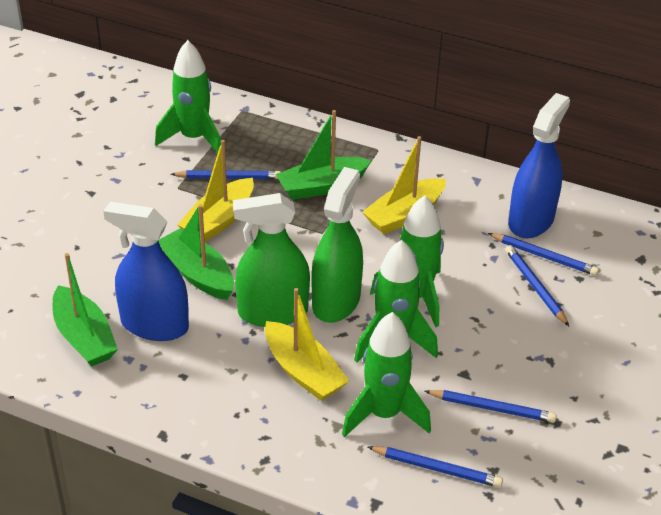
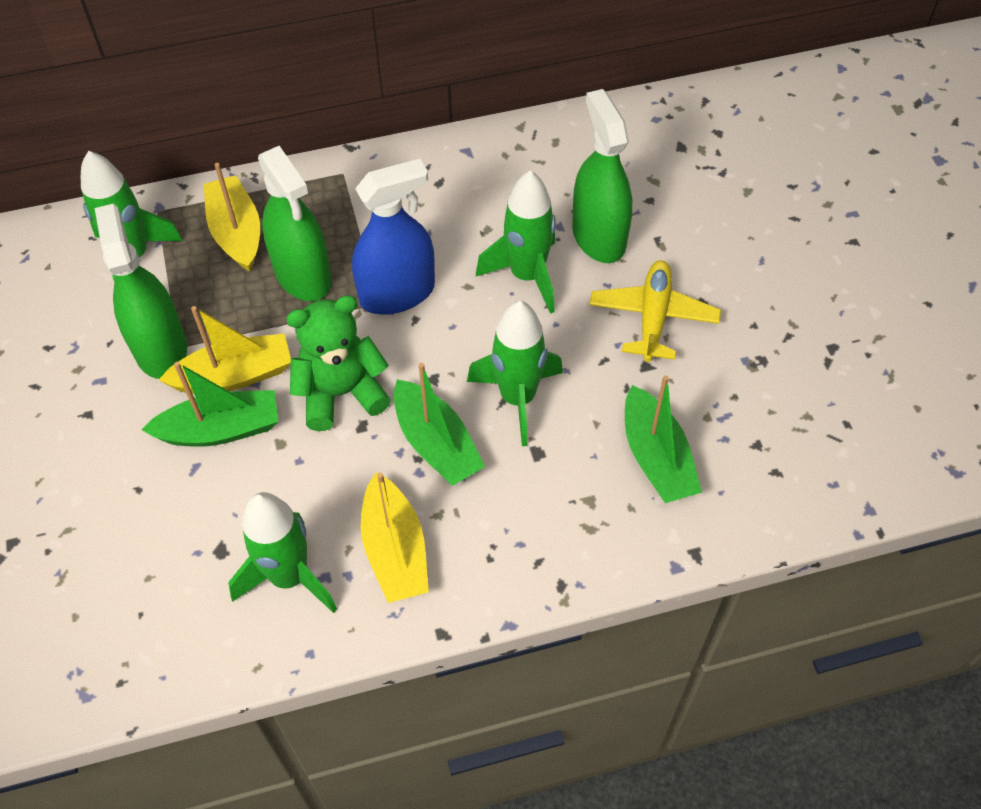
blue pencil: [171,170,281,179] [368,446,503,488] [425,390,557,423] [488,233,599,276] [505,245,569,326] = 5 -> none = 0
blue spray bottle: [103,202,189,341] [508,93,570,238] = 2 -> [352,159,435,315] = 1
green spray bottle: [233,193,310,327] [311,167,363,323] = 2 -> [95,204,187,379] [258,146,332,301] [572,89,632,263] = 3
green teddy bear: none = 0 -> [286,295,391,431] = 1
yellow plane: none = 0 -> [589,260,721,362] = 1

